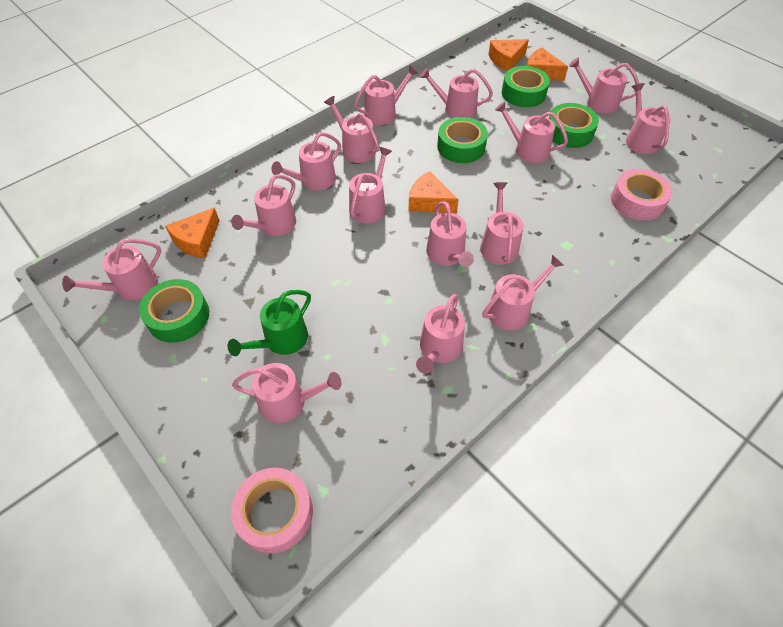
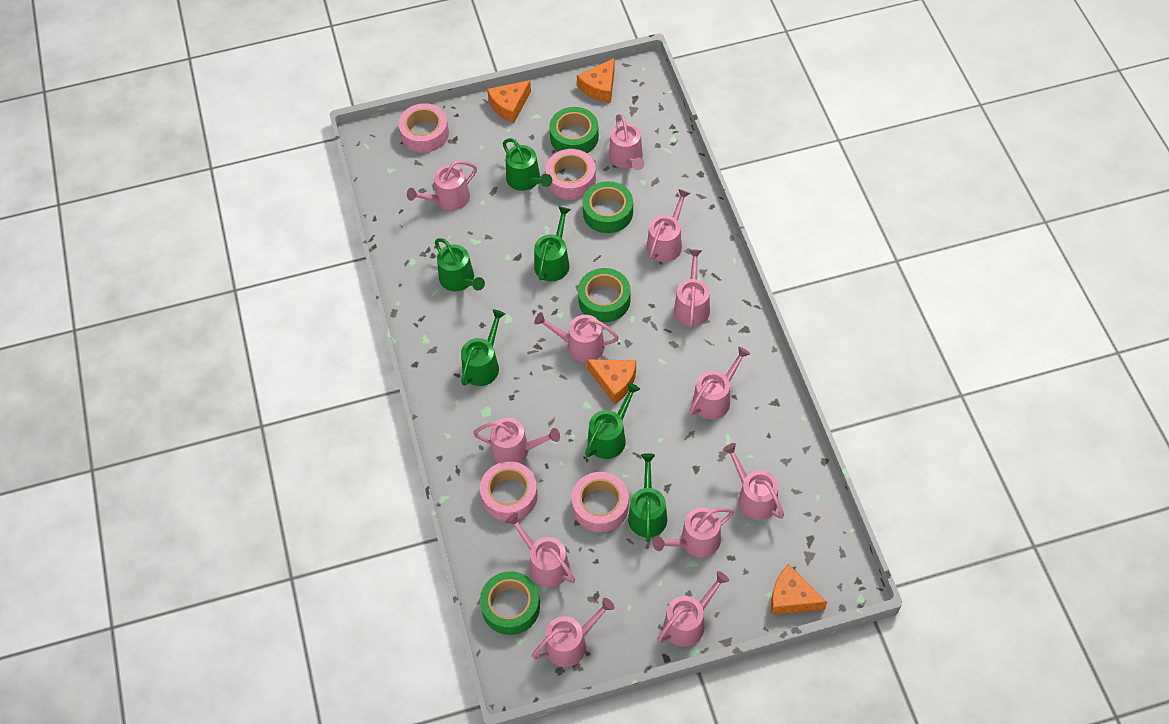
green watering can: [228,290,311,356] = 1 -> [435,238,485,291] [461,310,505,386] [503,138,552,191] [534,207,571,281] [585,383,640,459] [628,453,667,543] = 6
pink tape: [231,468,313,554] [611,169,672,221] = 2 -> [398,103,449,153] [480,461,538,521] [546,149,596,200] [572,472,629,532] = 4
pink watering can: [62,238,161,300] [231,174,296,236] [232,363,342,423] [271,132,341,191] [324,96,380,163] [349,147,392,224] [354,65,418,125] [416,294,465,374] [420,68,493,118] [426,201,474,267] [480,182,524,265] [482,255,564,330] [495,101,568,163] [569,57,640,113] [626,83,671,154] = 15 -> [407,161,477,211] [473,418,560,463] [506,513,575,587] [532,598,615,667] [534,312,619,362] [609,114,645,170] [647,189,690,262] [653,507,734,557] [657,571,729,647] [674,249,710,328] [689,347,750,419] [723,443,784,520] = 12

